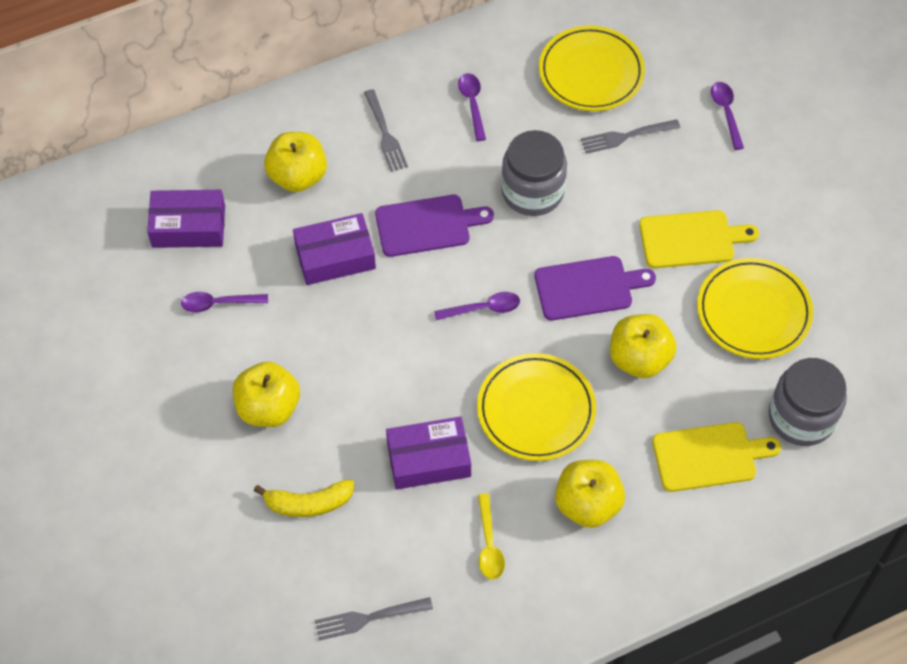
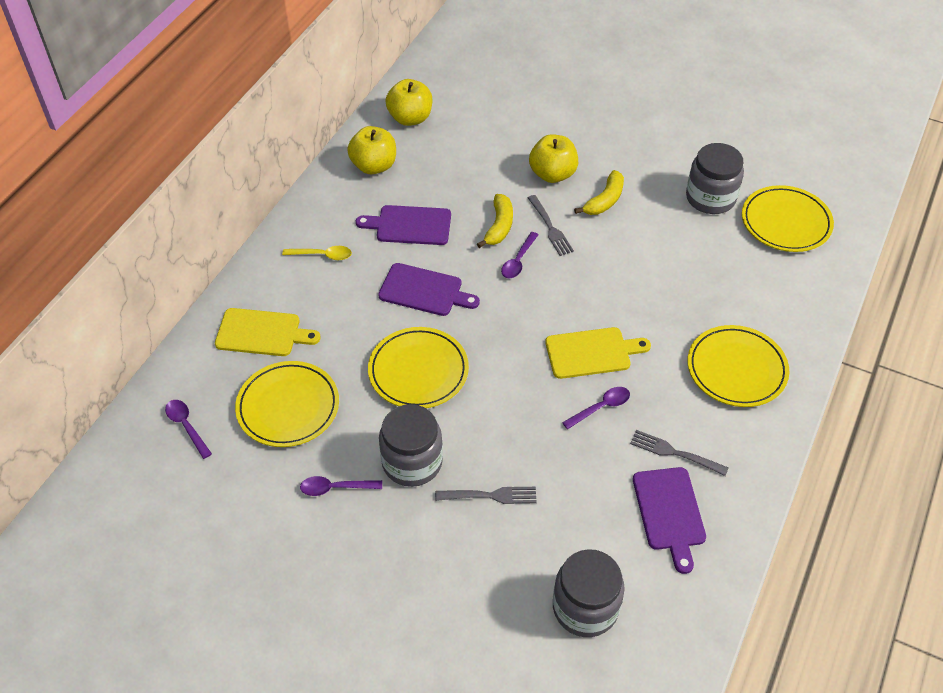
grey jar: [501,130,567,216] [769,358,847,446] = 2 -> [379,404,443,487] [553,549,625,637] [686,143,744,214] = 3
purple box: [147,190,225,248] [293,213,376,285] [386,416,471,490] = 3 -> none = 0
purple cutting board: [375,195,494,257] [534,256,656,320] = 2 -> [356,205,451,245] [378,263,480,316] [633,467,706,574] = 3
yellow apple: [233,362,300,427] [264,132,327,192] [555,460,625,528] [610,314,677,378] = 4 -> [347,126,396,174] [386,79,432,126] [529,134,578,183] = 3
yellow banana: [254,479,354,517] = 1 -> [477,194,513,248] [574,170,624,215] = 2
yellow plate: [477,353,596,461] [539,25,645,111] [697,258,813,359] = 3 -> [235,361,339,447] [368,327,469,408] [687,325,789,407] [742,185,834,252] = 4

